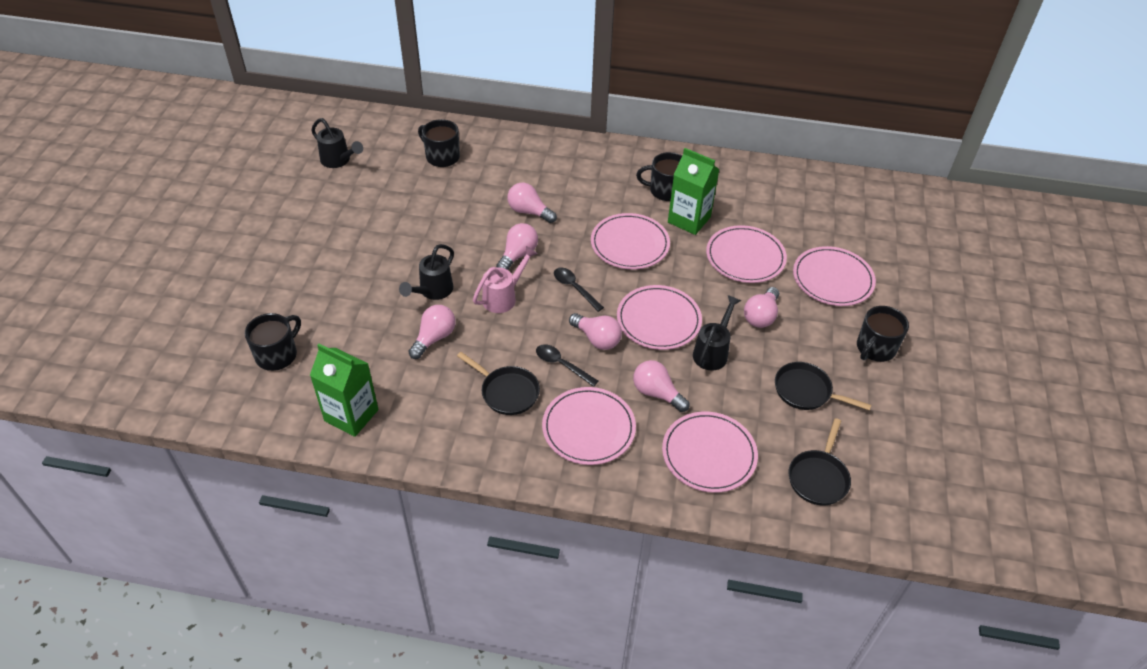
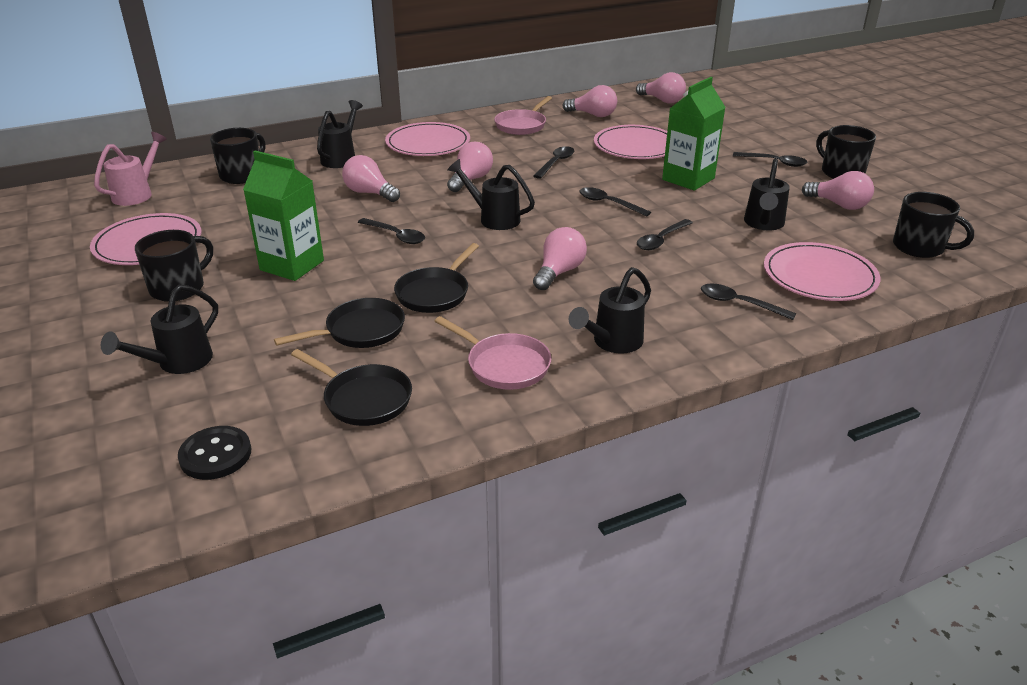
black button: none = 0 -> [178,426,251,480] = 1
black spoon: [536,344,598,387] [554,267,604,312] = 2 -> [358,218,425,244] [534,146,574,179] [580,187,651,217] [637,219,693,250] [701,283,796,320] [733,152,808,167] = 6
black watering can: [311,118,363,168] [399,244,454,300] [693,295,741,370] = 3 -> [101,285,218,374] [317,100,363,168] [447,159,535,230] [568,267,651,354] [744,159,790,231] = 5
pink pan: none = 0 -> [435,316,551,390] [494,96,552,135] = 2
pink plate: [542,387,636,465] [591,213,670,269] [617,285,702,350] [662,412,758,493] [706,225,787,283] [793,246,876,306] = 6 -> [90,213,201,265] [385,122,470,156] [594,125,667,159] [764,242,880,301] = 4

